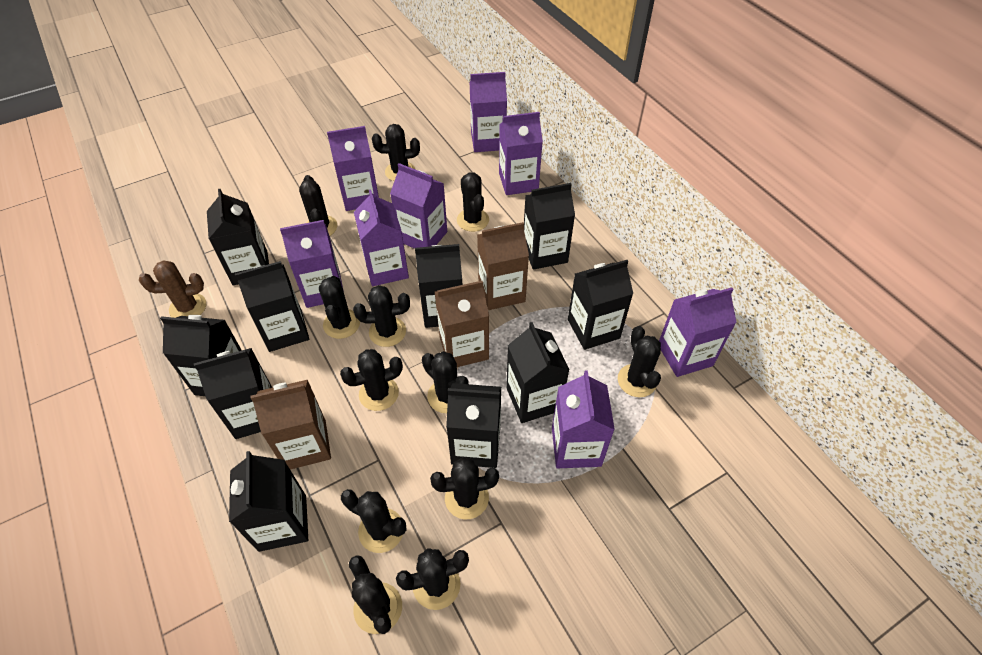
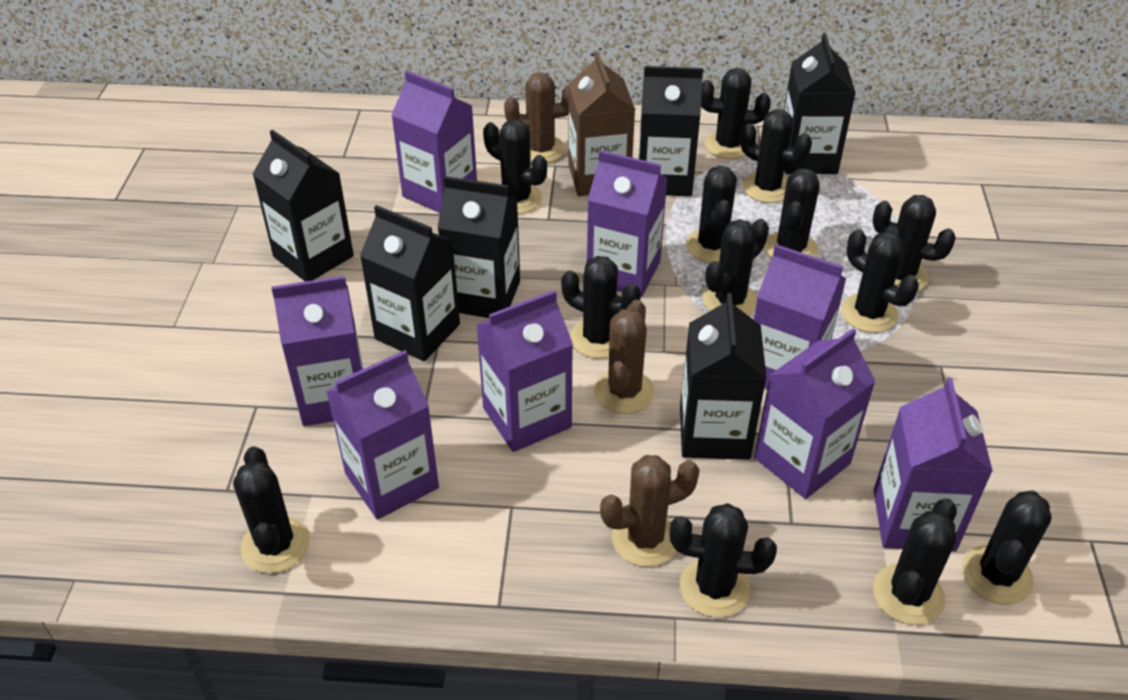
black cactus: [299,175,337,236] [319,276,360,339] [340,349,403,411] [341,489,407,553] [349,555,402,634] [353,285,410,347] [372,124,420,181] [396,548,469,610] [422,351,469,413] [430,457,499,519] [457,173,489,232] [618,326,661,397] = 12 -> [233,446,310,573] [483,120,547,214] [561,256,641,359] [670,503,777,617] [686,166,737,263] [701,68,771,159] [702,219,769,316] [740,109,812,203] [764,169,820,258] [841,229,919,333] [873,195,956,292] [873,499,957,625] [962,490,1052,605] = 13
black carton: [160,315,242,396] [194,348,272,439] [207,189,269,285] [229,451,308,552] [235,261,309,352] [415,244,462,328] [446,383,501,468] [506,322,570,423] [524,183,575,270] [568,260,633,350] = 10 -> [253,129,354,282] [360,205,460,361] [438,176,520,318] [639,66,703,196] [680,293,767,460] [784,33,856,174] = 6
brown cactus: [139,260,206,318] = 1 -> [504,72,569,163] [594,299,655,414] [600,455,700,567] = 3
brown carton: [250,380,331,470] [435,281,489,367] [477,222,529,310] = 3 -> [568,51,635,196] = 1

